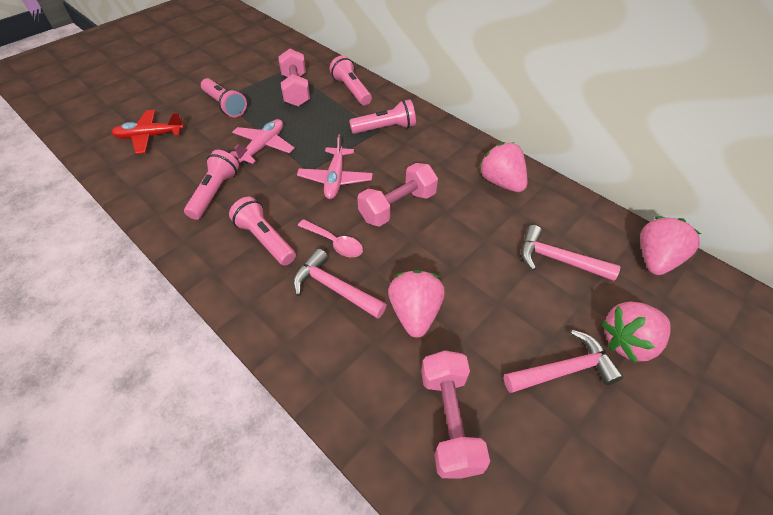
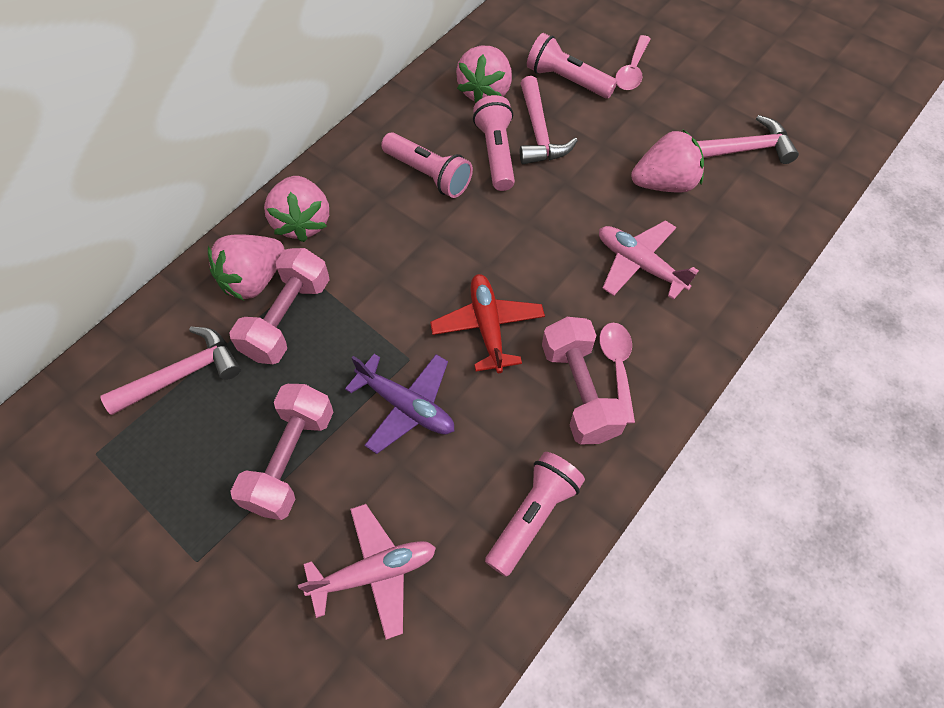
pink flashlight: [184,150,239,220] [201,78,247,117] [229,197,296,266] [330,55,372,105] [349,99,416,134] = 5 -> [381,132,473,198] [473,95,515,191] [485,452,585,577] [527,33,617,98] = 4
pink spoon: [298,219,363,257] = 1 -> [599,323,635,424] [615,35,651,90] = 2
purple plane: none = 0 -> [345,354,454,454] = 1

